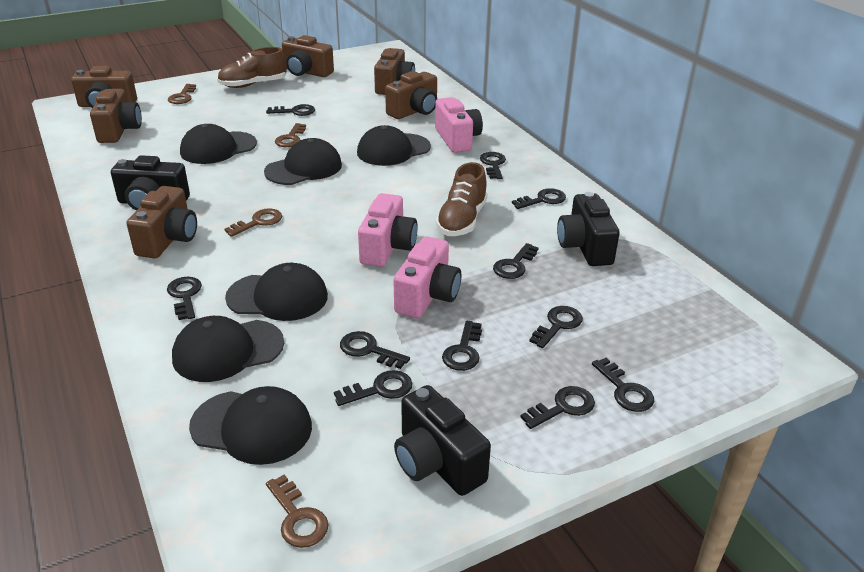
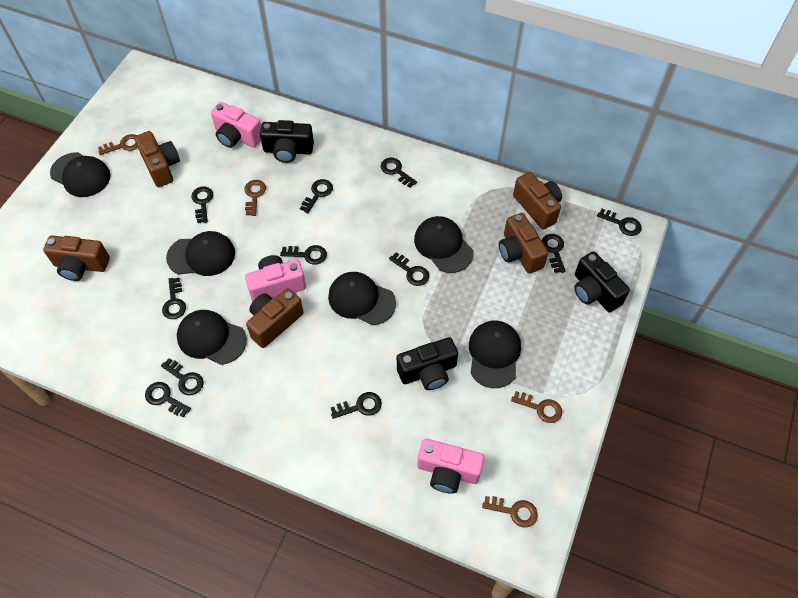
brown camera: [71,66,137,108] [90,89,142,143] [127,186,197,258] [282,35,334,77] [374,48,415,95] [385,71,437,119] = 6 -> [43,235,110,281] [134,131,180,187] [246,288,304,348] [499,213,548,274] [513,172,562,230] = 5
brown shoe: [217,47,287,88] [436,162,487,236] = 2 -> none = 0

